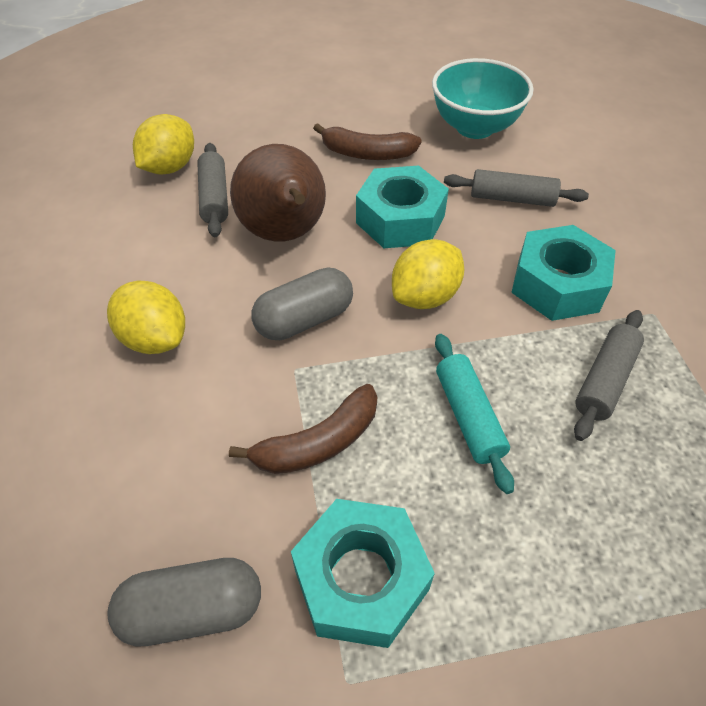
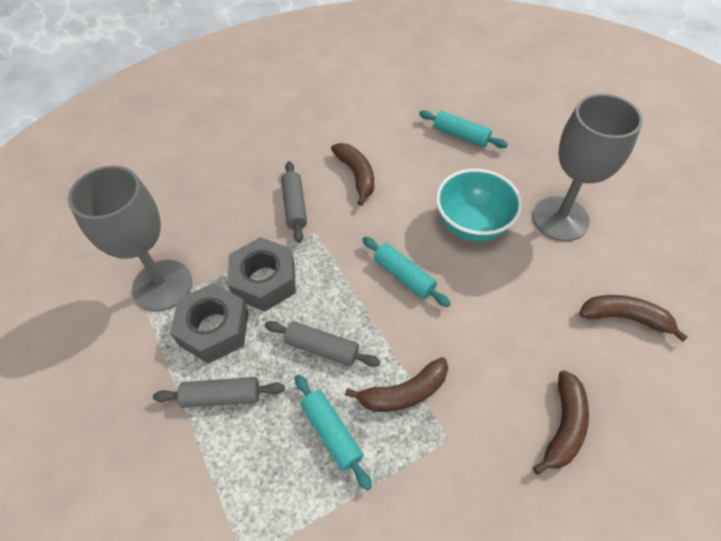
brown banana: [229,384,377,474] [313,123,422,160] = 2 -> [331,143,374,206] [345,357,448,412] [533,370,589,475] [579,295,688,342] = 4
brown pear: [230,144,326,241] = 1 -> none = 0
grey capsule: [108,558,261,646] [252,267,353,340] = 2 -> none = 0
grey goblet: none = 0 -> [68,166,192,311] [532,94,643,241] = 2
grey nut: none = 0 -> [170,283,249,364] [228,237,296,312] = 2
turquoise nut: [291,499,435,648] [356,166,449,248] [511,225,616,321] = 3 -> none = 0
turquoise rolling pin: [435,334,514,494] = 1 -> [295,374,372,491] [362,237,451,307] [419,110,508,148] = 3
yellow lemon: [107,280,185,354] [133,114,194,175] [392,239,464,309] = 3 -> none = 0

